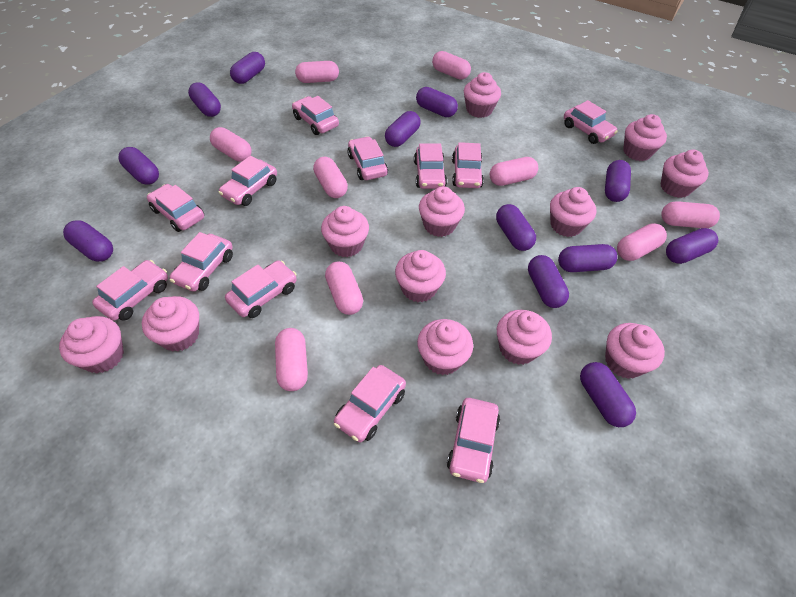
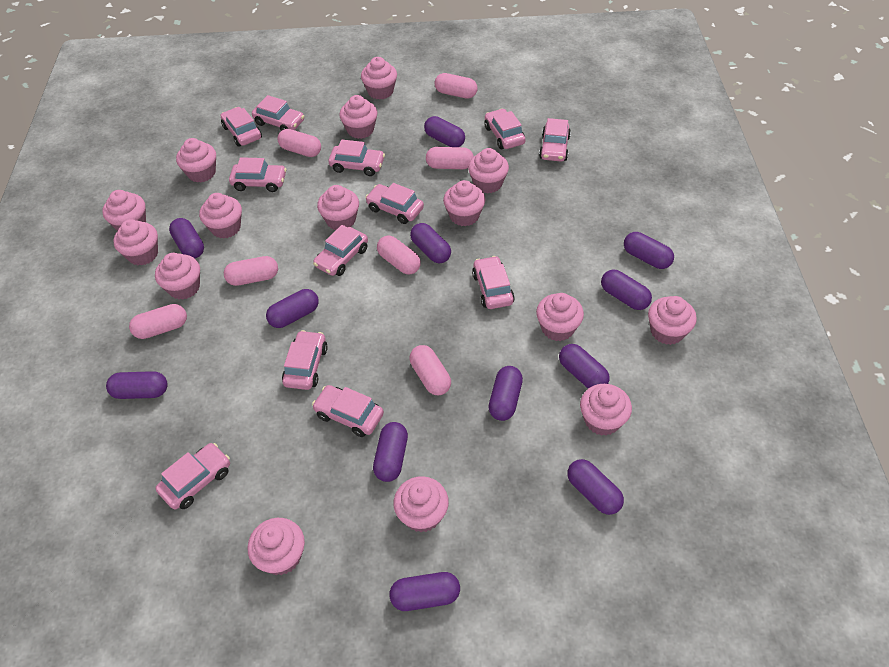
pink capsule: [210,127,252,162] [275,328,308,391] [295,61,339,83] [313,157,348,198] [325,262,363,315] [432,51,471,80] [490,157,538,186] [617,223,667,261] [661,201,720,228] = 9 -> [129,304,187,339] [224,256,278,286] [277,129,321,157] [377,236,421,275] [410,345,451,395] [426,147,474,169] [435,73,478,99] = 7
pink cupcake: [59,316,124,373] [142,296,199,352] [321,206,369,257] [395,250,446,302] [417,319,473,375] [419,186,465,237] [464,72,501,118] [497,310,552,365] [550,187,596,237] [605,323,665,379] [623,114,667,161] [661,150,709,198] = 12 -> [102,190,146,231] [113,219,158,266] [155,253,200,300] [176,138,216,183] [199,193,242,239] [248,518,305,575] [317,185,359,230] [339,95,377,139] [361,57,397,100] [393,476,449,532] [443,180,485,226] [468,148,509,193] [536,293,584,341] [580,384,632,436] [648,296,697,345] = 15

